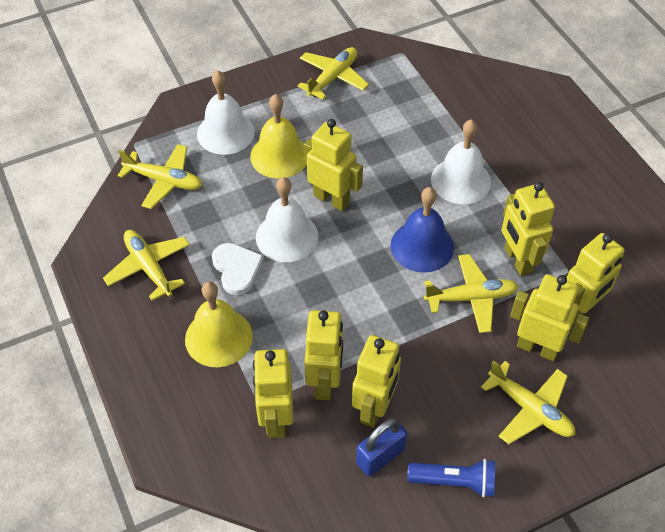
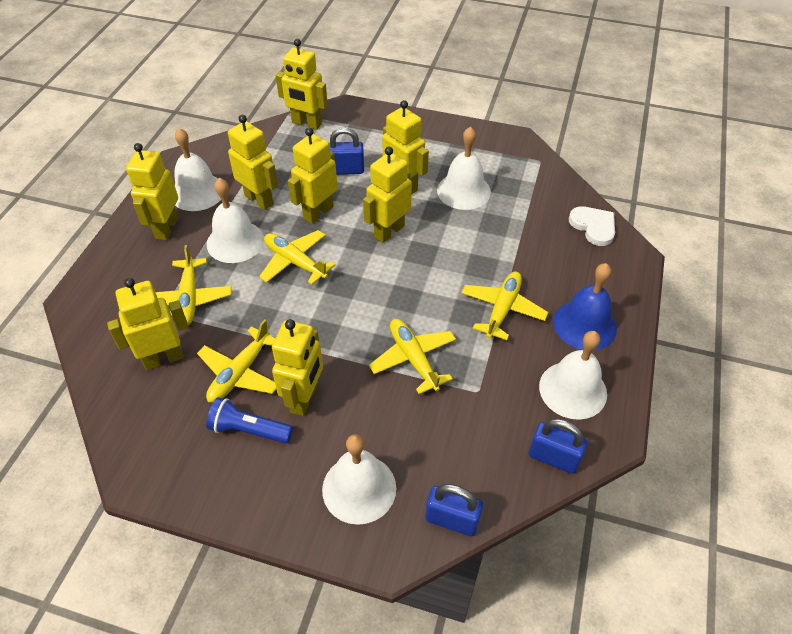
blue padlock: [356,418,407,476] = 1 -> [329,128,364,175] [425,484,483,536] [529,419,587,474] = 3
white bell: [197,70,255,155] [256,177,318,262] [431,119,491,204] = 3 -> [174,128,221,211] [207,178,264,263] [322,434,396,525] [437,126,491,210] [539,331,607,420] = 5
yellow bell: [185,281,253,367] [250,94,306,179] = 2 -> none = 0
yellow robot: [253,349,293,438] [304,119,363,211] [304,310,343,400] [352,335,401,427] [501,182,555,276] [510,274,589,361] [567,233,624,324] = 7 -> [107,278,189,370] [126,143,178,240] [228,115,278,210] [272,319,323,416] [276,39,328,130] [288,128,338,224] [363,147,412,243] [382,100,429,195] = 8

